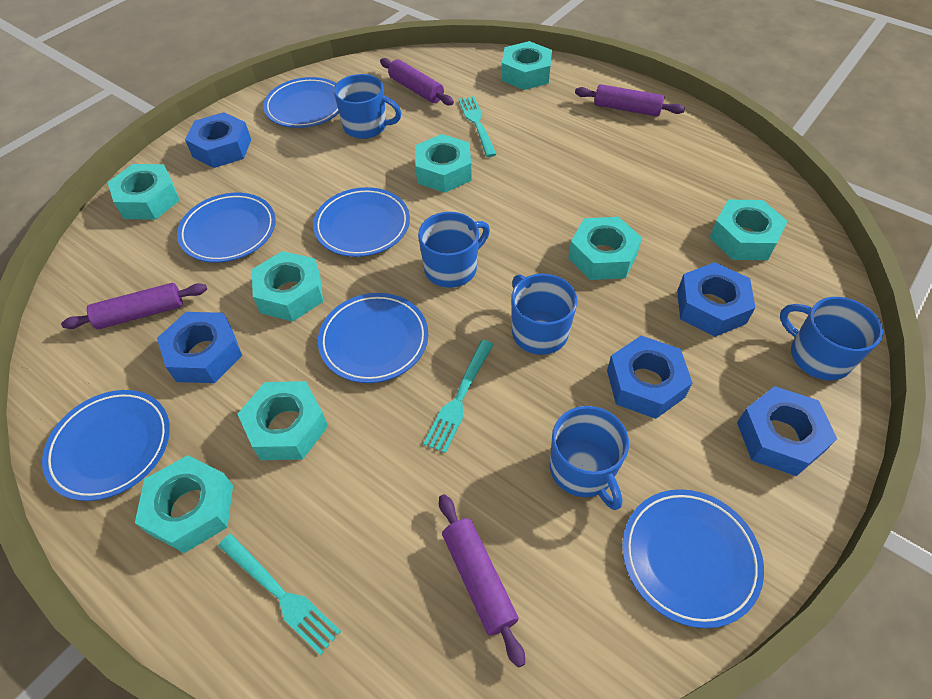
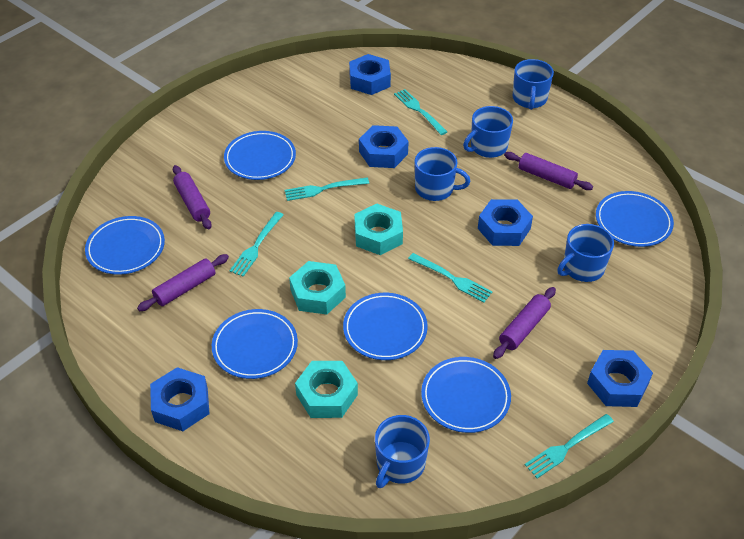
turquoise fork: [218,534,341,655] [423,340,494,453] [458,96,497,157] = 3 -> [230,212,284,277] [284,177,369,201] [394,89,447,135] [408,253,493,302] [525,414,614,478] = 5
turquoise nut: [107,164,180,220] [135,455,233,553] [238,381,328,460] [252,251,323,321] [415,134,472,193] [501,41,552,90] [568,217,642,280] [709,200,788,260] = 8 -> [289,261,346,315] [295,361,358,418] [354,204,403,255] = 3

